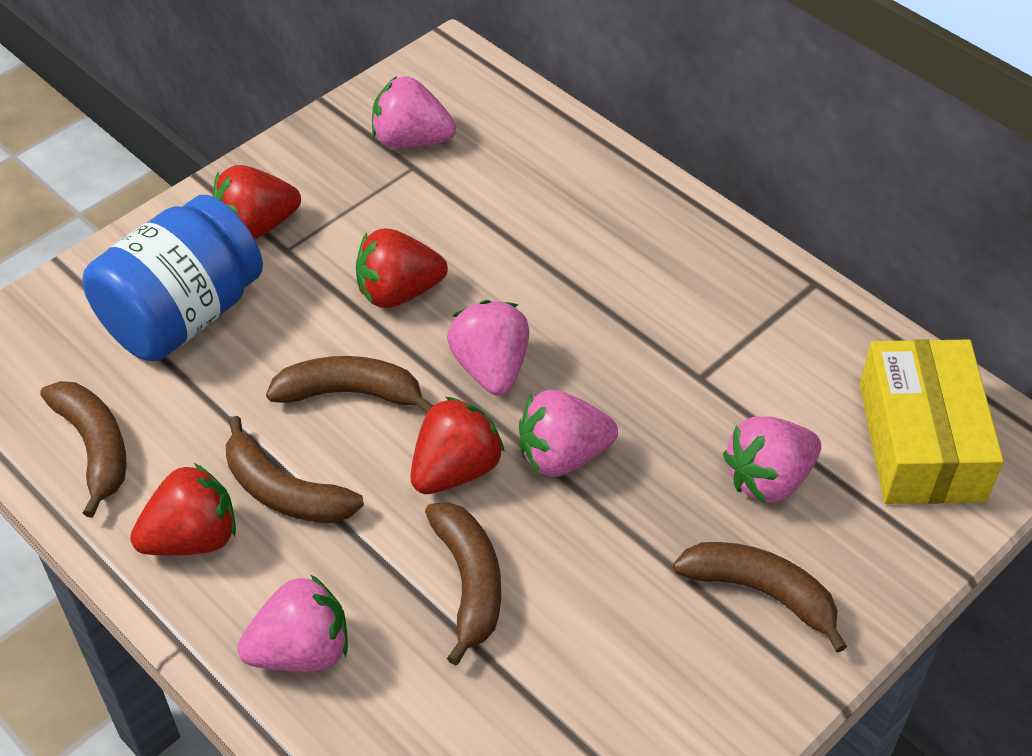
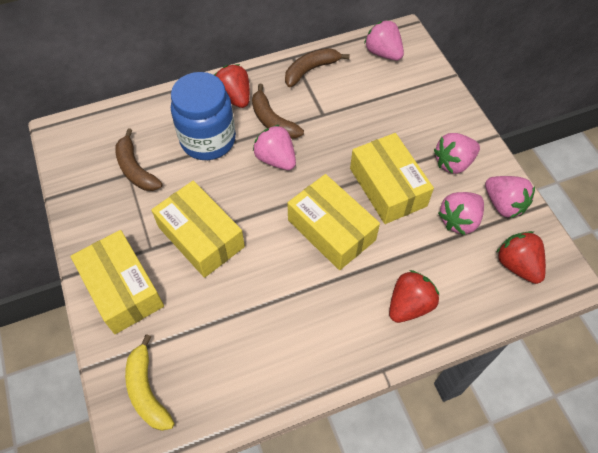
brown banana: [40,381,126,518] [226,416,364,523] [266,356,433,414] [425,502,501,666] [673,542,847,653] = 5 -> [115,128,163,191] [252,84,304,139] [285,48,350,87] = 3
red strawberry: [130,463,236,556] [213,165,301,240] [356,229,448,308] [410,397,505,494] = 4 -> [214,64,250,108] [389,270,439,323] [496,231,546,284] = 3
yellow banana: none = 0 -> [125,334,174,431] = 1
yellow box: [860,339,1004,504] = 1 -> [71,230,164,334] [151,181,245,278] [287,174,380,270] [350,133,434,224] = 4

